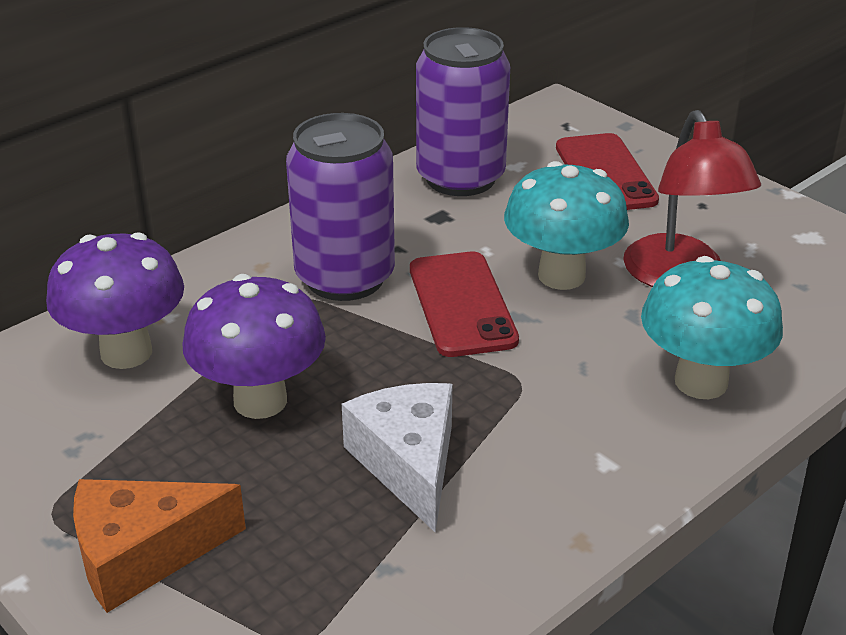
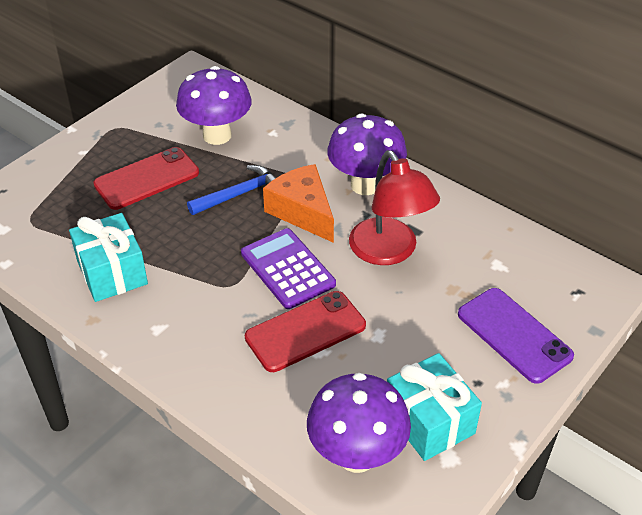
blue hammer: none = 0 -> [187,165,276,215] = 1
purple calculator: none = 0 -> [241,228,336,309] = 1
purple can: [286,113,395,301] [416,27,510,196] = 2 -> none = 0
purple mushroom: [46,232,184,369] [182,274,326,419] = 2 -> [176,66,252,145] [307,373,411,473] [327,114,407,195] = 3
purple phone: none = 0 -> [458,288,574,384] = 1
turquoise gift: none = 0 -> [69,213,148,302] [387,353,482,461] = 2
turquoise mushroom: [504,161,629,290] [641,256,783,399] = 2 -> none = 0
white cheese: [342,383,452,532] = 1 -> none = 0

